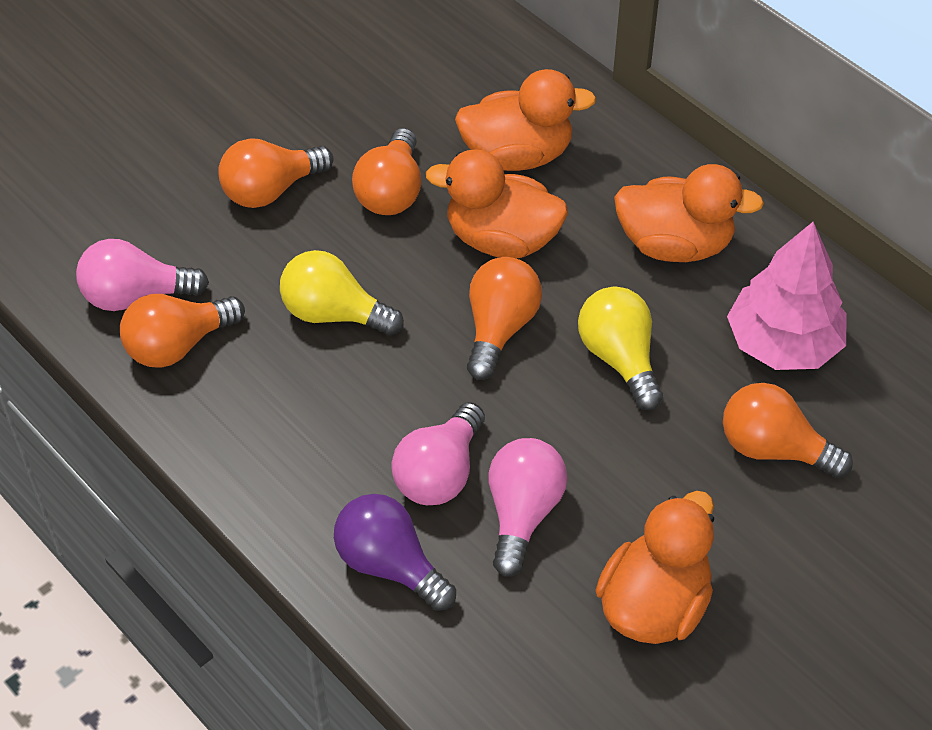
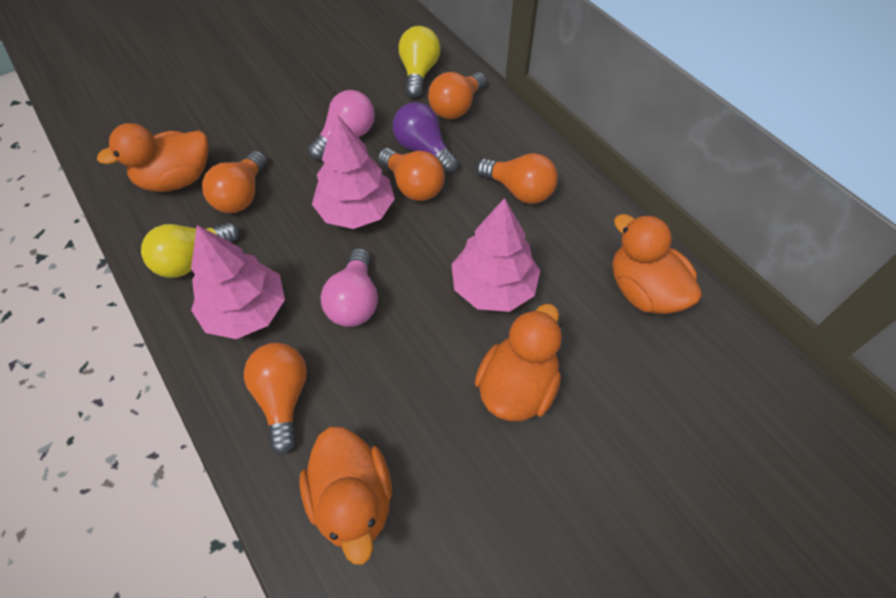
pink light bulb: [76,239,209,311] [391,402,485,505] [489,438,567,577] = 3 -> [308,90,375,160] [321,248,378,327] = 2
pink tree: [727,222,847,370] = 1 -> [191,225,285,339] [312,114,395,229] [451,198,540,312] = 3

